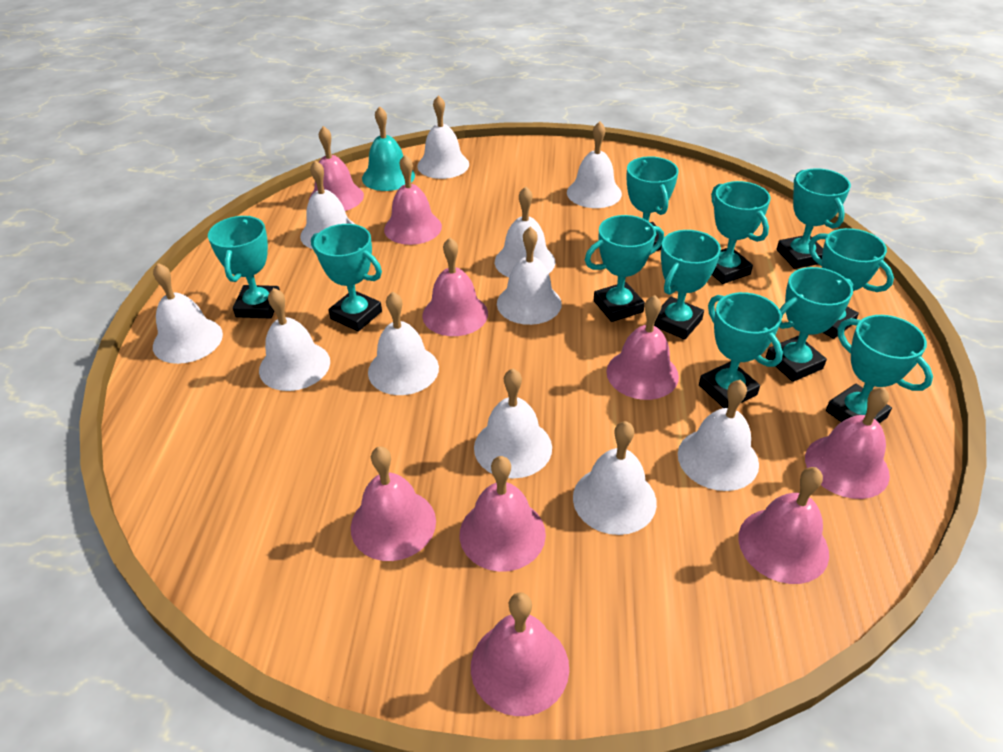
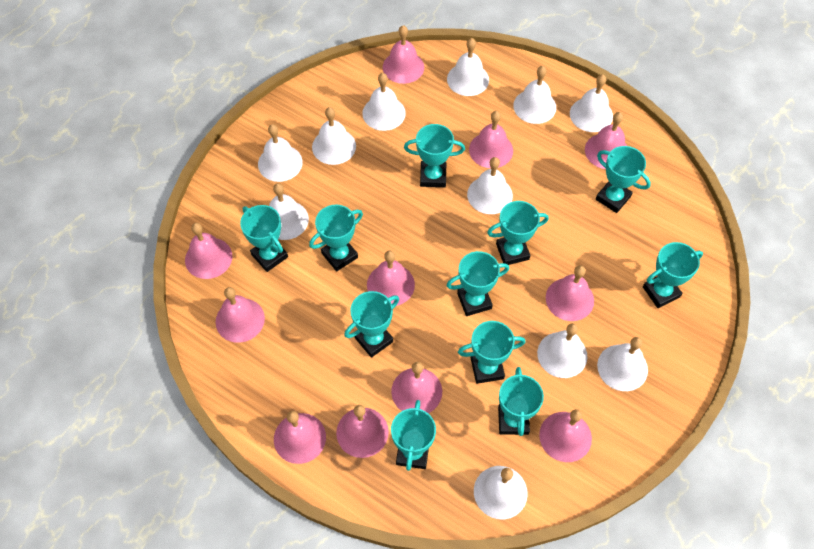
pink bell: [309,126,364,211] [351,446,436,561] [384,155,442,245] [422,238,488,336] [460,456,546,572] [471,592,569,716] [606,295,679,400] [738,467,829,584] [805,387,890,499] = 9 -> [185,223,232,279] [216,287,265,343] [274,411,326,464] [336,405,389,458] [367,251,415,306] [383,25,424,84] [391,362,442,413] [469,111,513,168] [539,409,592,462] [546,265,594,321] [585,112,627,169] = 11
turquoise bell: [362,106,415,191] = 1 -> none = 0

